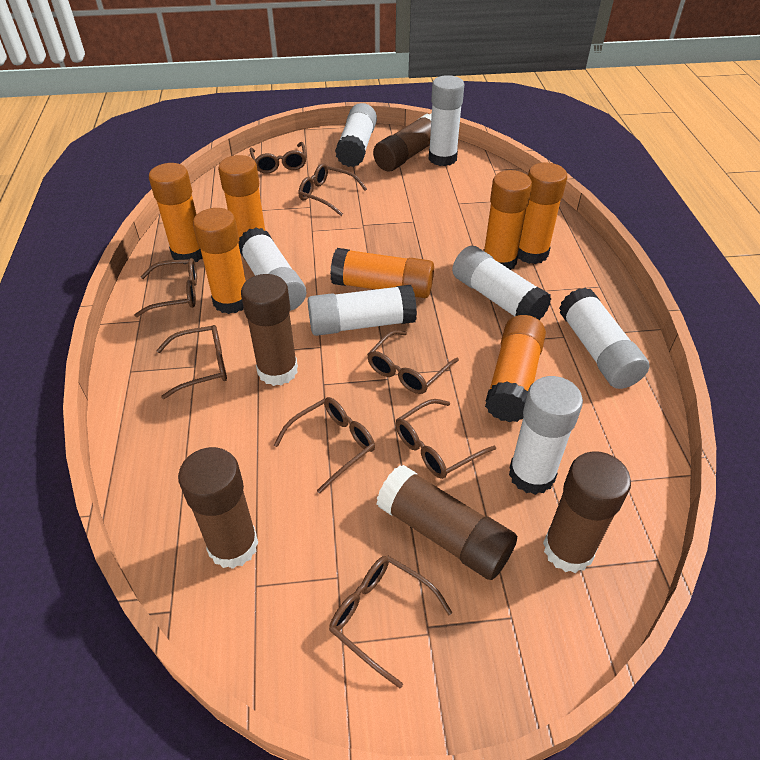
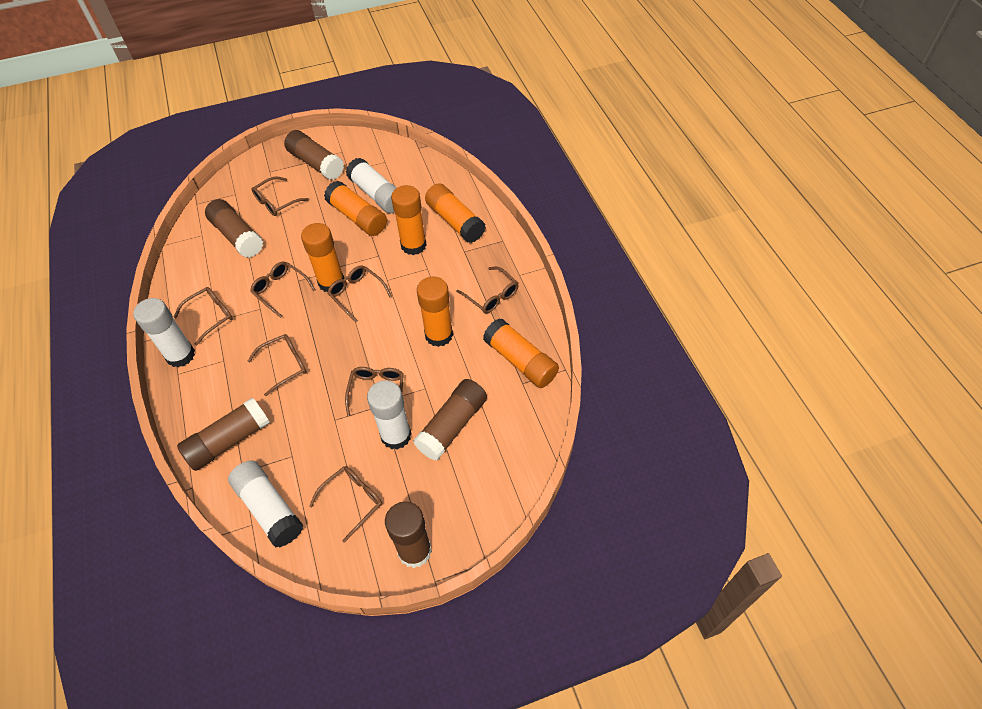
orange glue stick: [149,163,203,264] [193,208,246,314] [218,155,265,242] [330,248,434,298] [483,170,532,270] [485,315,546,422] [518,163,567,264] = 7 -> [301,223,344,292] [324,181,387,236] [391,185,427,255] [417,276,453,347] [425,184,486,243] [483,318,559,388] = 6
white glue stick: [238,227,306,311] [308,285,417,336] [335,103,377,167] [429,75,464,166] [452,246,552,320] [509,376,583,495] [559,288,649,389] = 7 -> [133,298,195,367] [228,461,304,547] [346,158,397,213] [367,380,412,450] = 4

